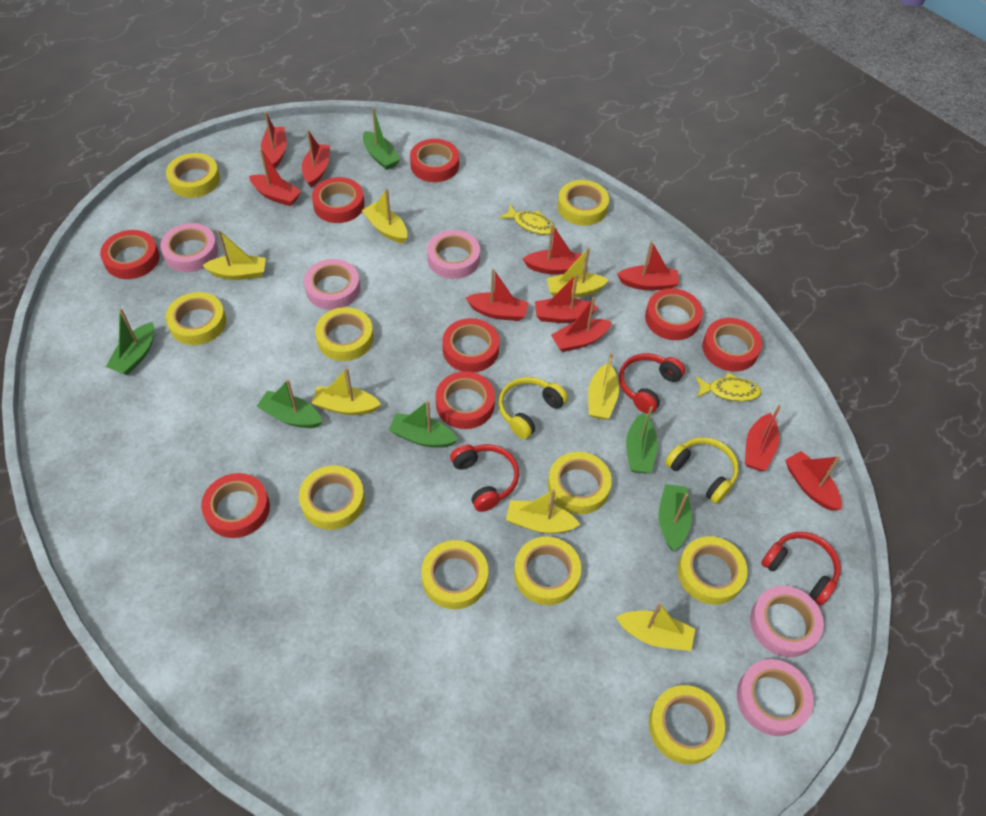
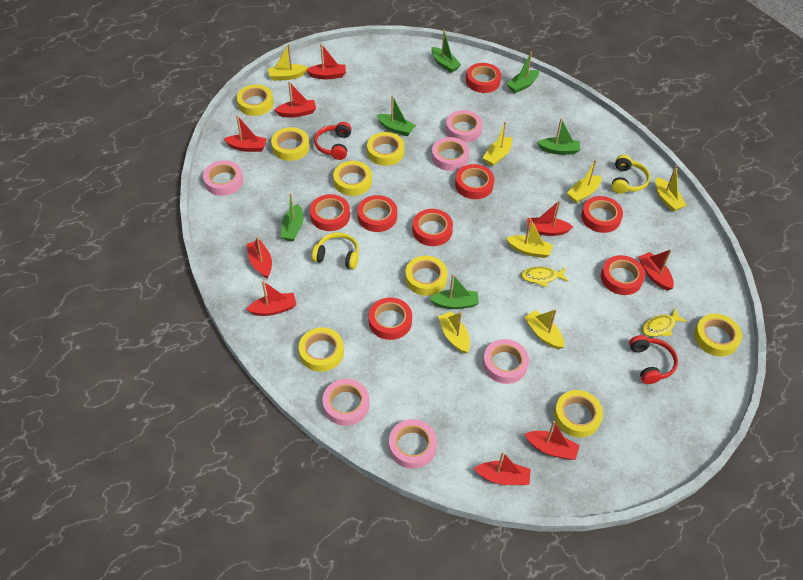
pink tape: [160,223,218,272] [304,259,360,310] [427,230,480,279] [737,659,814,736] [750,586,824,657] = 5 -> [203,160,243,196] [322,379,369,426] [389,419,437,469] [432,137,470,171] [446,110,483,143] [483,339,529,384] = 6
red boat: [249,148,301,206] [261,112,287,169] [302,130,330,187] [466,269,529,321] [522,225,582,274] [535,274,598,323] [551,297,612,352] [617,241,679,290] [745,405,781,471] [785,451,842,511] = 10 -> [224,115,267,152] [246,281,297,316] [247,237,272,279] [275,82,316,118] [306,44,346,79] [474,452,531,485] [525,421,580,460] [527,201,573,236] [639,249,674,291] = 9
red headphones: [450,444,519,512] [619,353,685,414] [761,532,841,606] = 3 -> [314,122,352,160] [629,335,678,384] = 2
yellow tape: [165,292,226,345] [166,153,220,198] [299,465,365,530] [315,307,374,361] [421,540,488,609] [514,536,581,605] [548,452,612,514] [558,180,609,226] [649,685,725,764] [678,536,748,605] = 10 -> [237,84,274,116] [271,127,309,161] [299,327,344,372] [333,161,372,196] [367,132,404,166] [405,256,448,296] [554,390,603,438] [694,314,742,356] = 8

